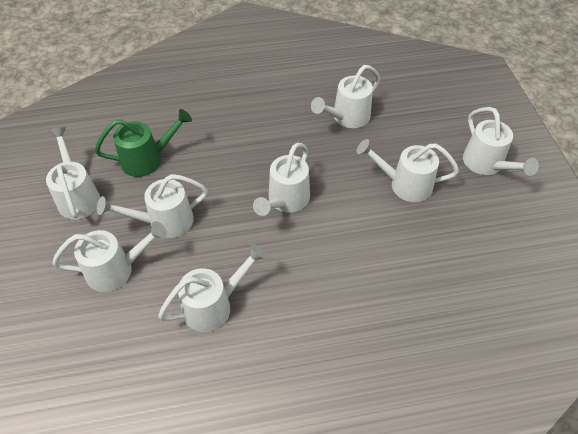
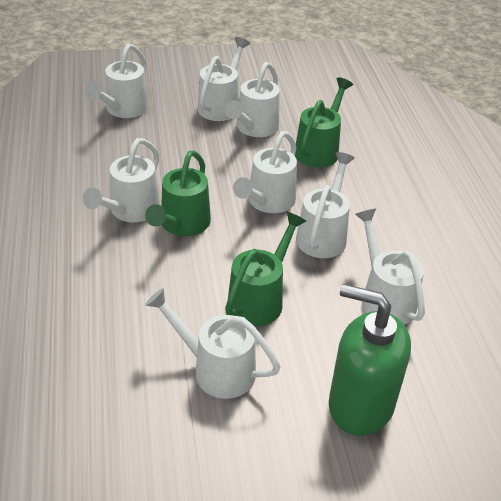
green soap dispenser: none = 0 -> [329,284,411,436] = 1
green watering can: [95,109,192,177] = 1 -> [145,150,211,236] [225,212,306,326] [295,78,353,168] = 3

